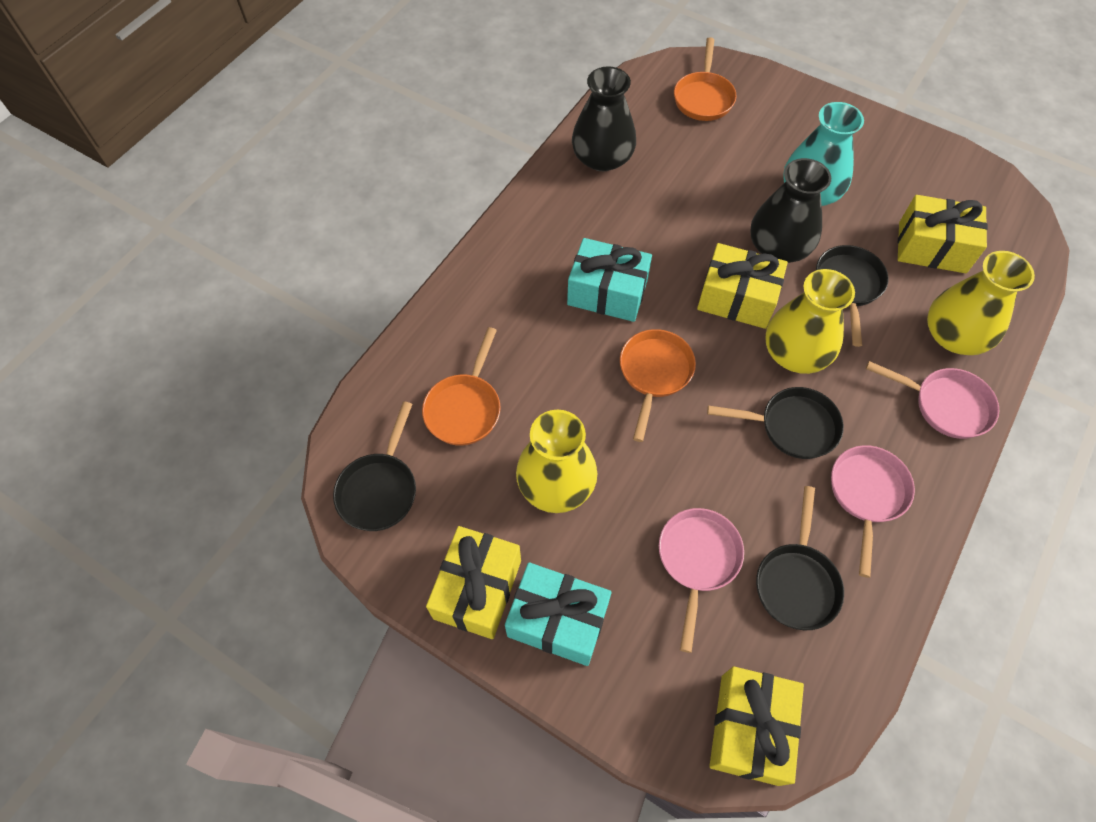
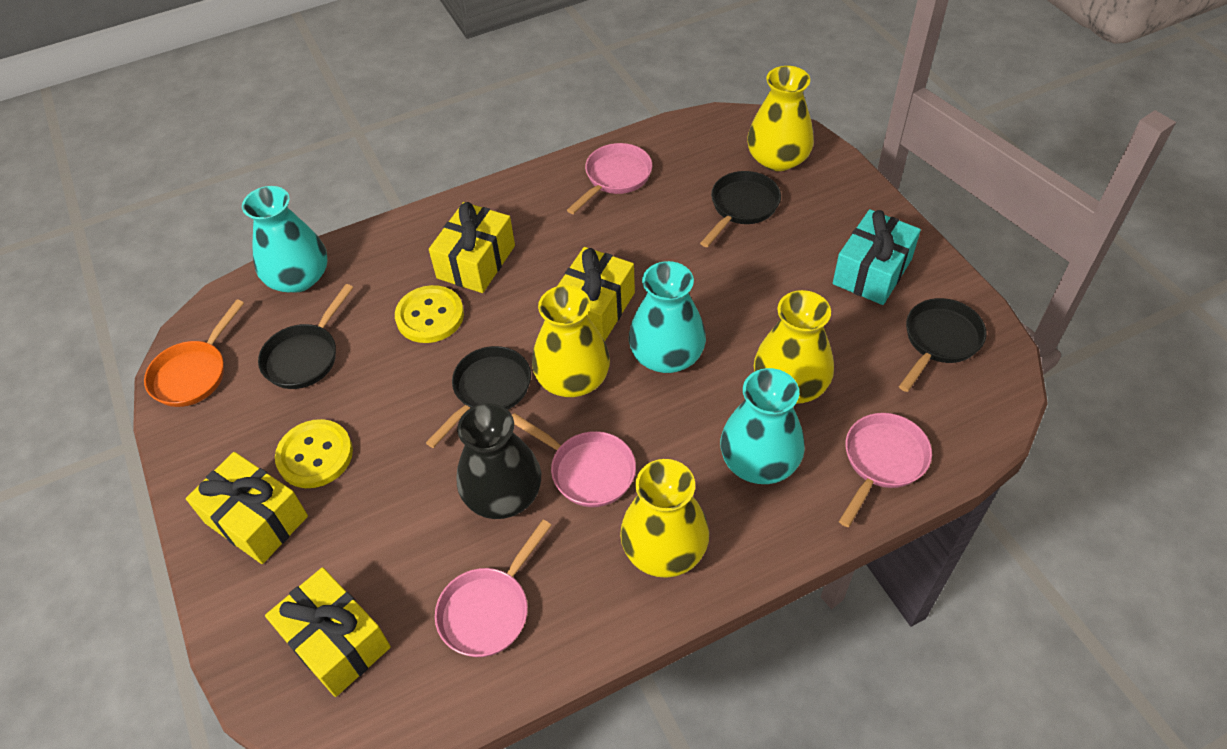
black vase: [572,66,636,171] [751,158,831,263] = 2 -> [457,403,541,519] = 1
orange pan: [422,327,501,446] [620,329,696,442] [674,37,736,121] = 3 -> [144,299,244,407] = 1
pink pan: [659,508,744,653] [831,445,915,578] [866,361,999,439] = 3 -> [435,520,552,657] [512,413,636,507] [567,143,652,214] [839,413,932,527] = 4
turquoise gift: [505,562,612,666] [567,238,652,322] = 2 -> [833,209,921,305] = 1
turquoise vase: [783,102,864,206] = 1 -> [242,186,328,293] [629,261,706,373] [720,368,805,484] = 3
yellow button: none = 0 -> [275,419,353,488] [395,285,464,343] = 2
yellow vase: [516,410,597,513] [766,269,855,374] [927,251,1035,355] = 3 -> [532,285,610,397] [620,459,709,578] [747,66,814,171] [754,290,834,404] = 4

